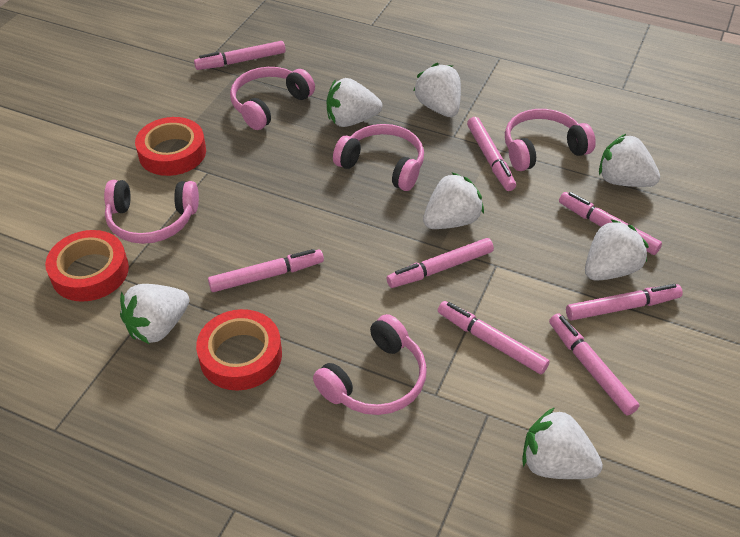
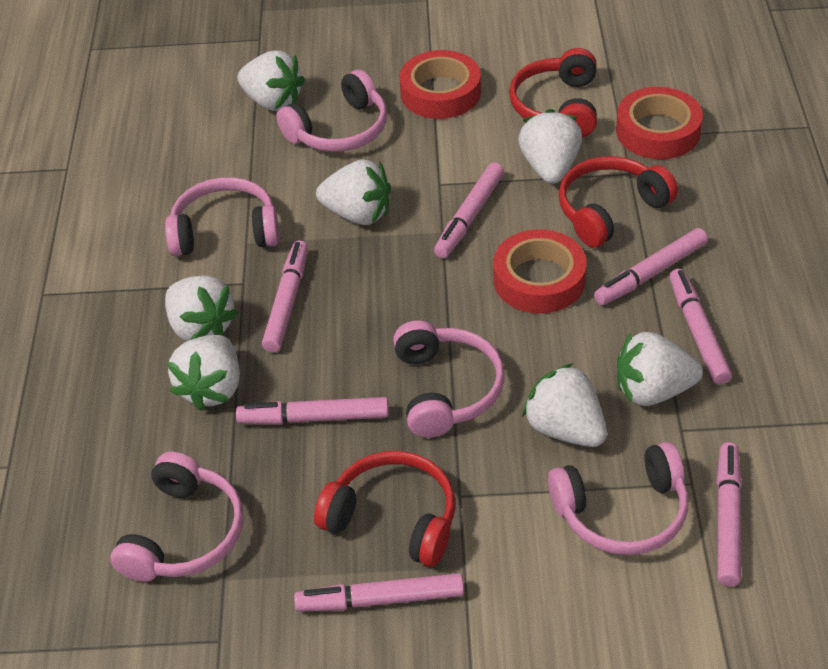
pink marker: [194,41,286,70] [208,249,324,292] [387,238,494,288] [438,301,550,374] [467,117,516,191] [549,313,640,415] [559,192,662,255] [566,284,683,321] = 8 -> [236,397,389,424] [262,241,308,352] [294,573,464,612] [434,162,504,258] [594,228,708,305] [669,269,732,385] [717,442,742,586] = 7
red headphones: none = 0 -> [314,451,455,567] [509,48,597,138] [559,156,678,248] = 3

